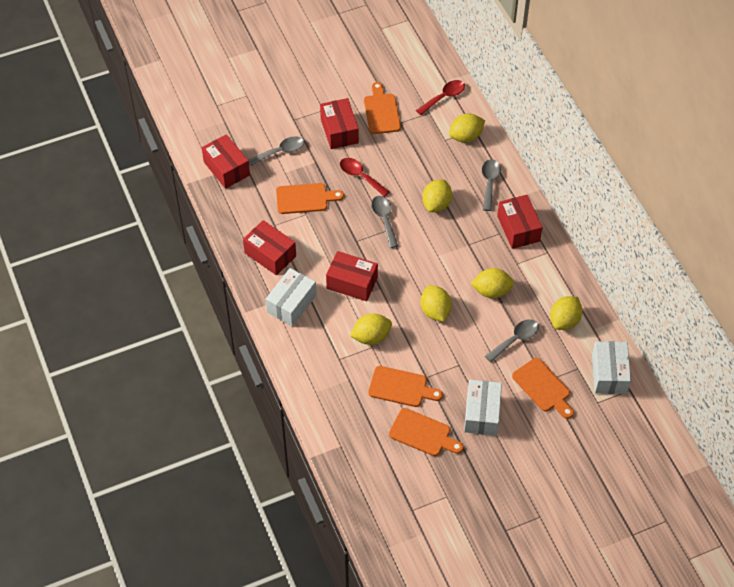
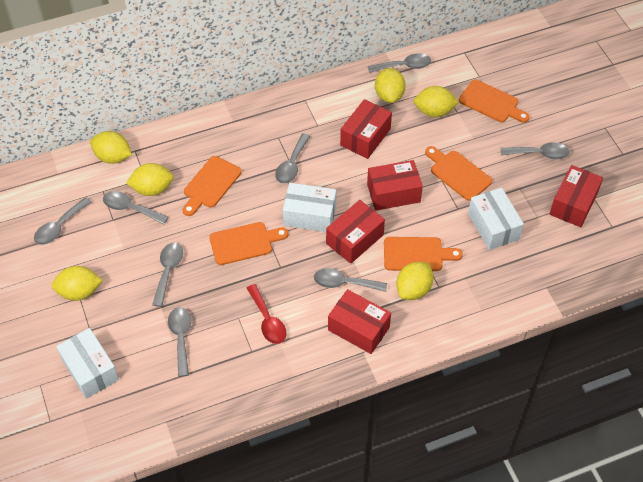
grey spoon: [248,136,304,166] [371,196,398,248] [482,159,501,211] [485,319,539,362] = 4 -> [34,197,92,245] [103,191,168,224] [152,243,183,307] [168,307,191,377] [275,133,311,184] [314,268,387,292] [368,53,431,73] [501,142,569,159] = 8
red spoon: [340,158,389,197] [416,80,465,115] = 2 -> [247,284,286,344] = 1

